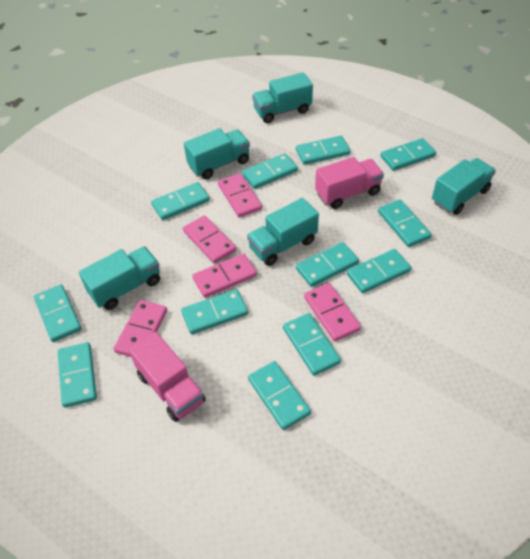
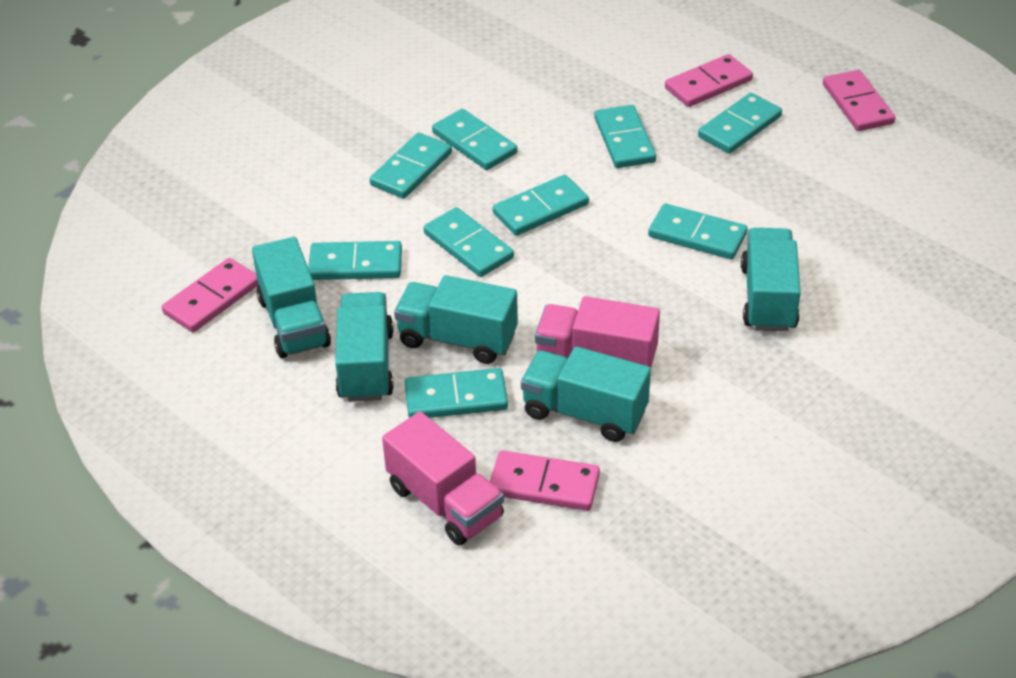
pink domino: [114,300,167,357] [183,216,236,264] [192,253,257,298] [218,173,262,218] [304,283,361,341] = 5 -> [162,258,259,332] [490,450,600,511] [665,54,753,107] [823,70,895,131] = 4
turquoise domino: [34,284,81,342] [58,342,97,408] [151,182,210,220] [181,289,248,334] [242,153,298,189] [248,361,311,430] [283,313,341,376] [296,136,350,165] [296,242,359,287] [347,249,411,293] [378,199,432,247] [380,138,436,171] = 12 -> [308,241,402,280] [370,133,452,199] [405,368,508,418] [424,207,514,277] [432,109,517,170] [493,175,589,236] [594,105,656,168] [648,203,748,259] [698,93,782,153] = 9

